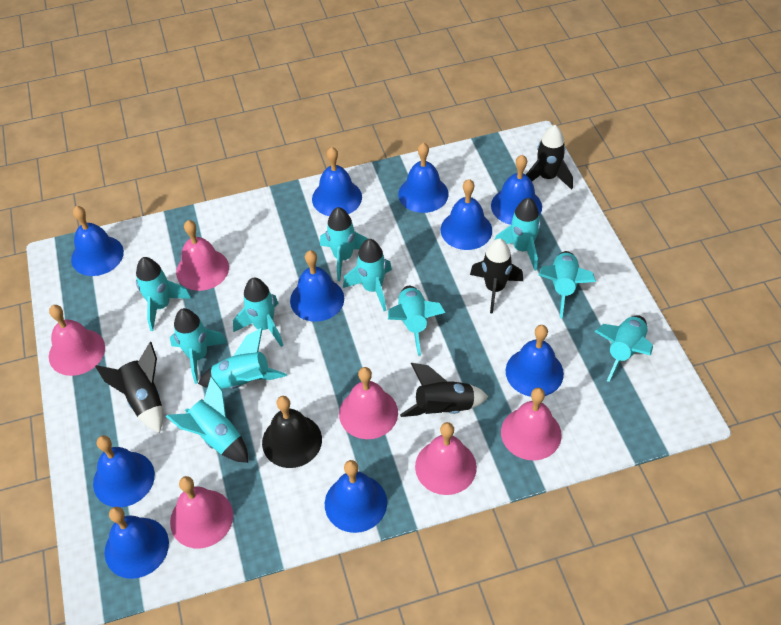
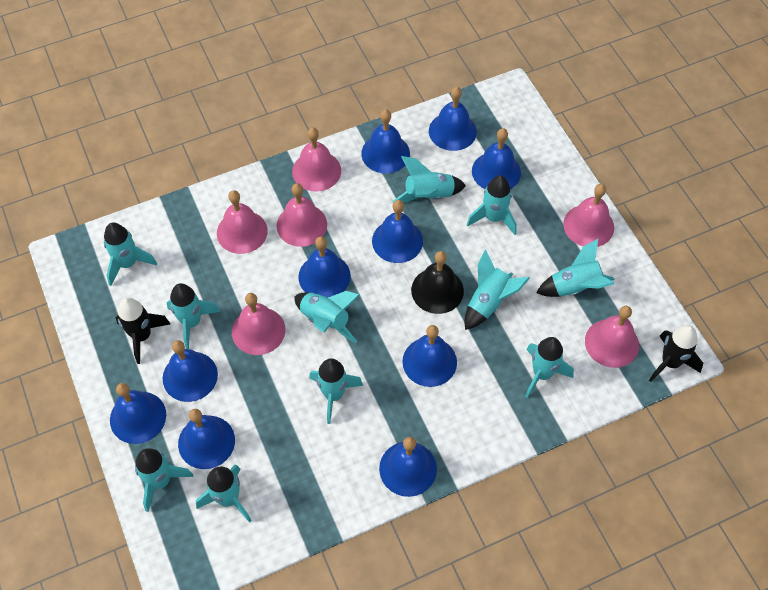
black rocket: [95,342,163,433] [400,363,488,417] [470,238,523,313] [526,125,573,190] = 4 -> [115,298,170,364] [649,325,703,382] = 2

